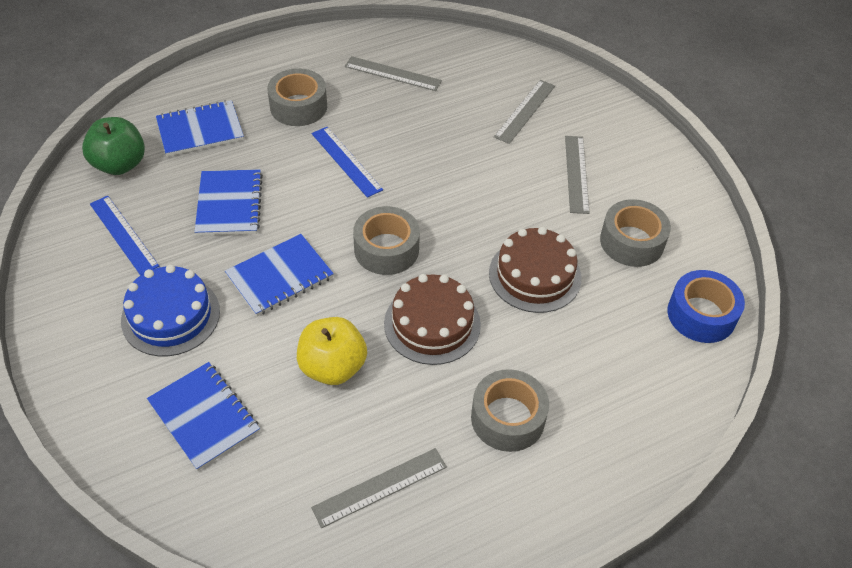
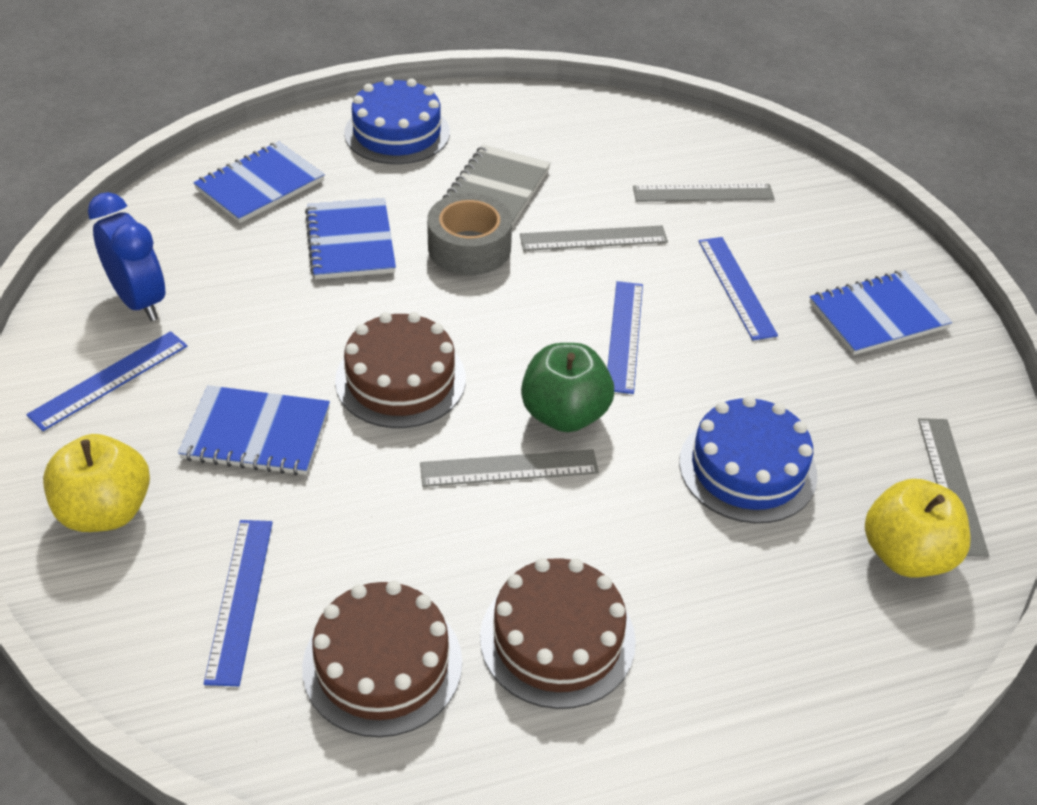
blue cake: [121,265,220,356] = 1 -> [344,77,450,164] [679,396,817,523] = 2
blue clock: none = 0 -> [88,192,166,321] = 1
blue ruler: [90,196,159,276] [312,127,383,198] = 2 -> [26,331,187,431] [203,520,273,686] [607,281,643,394] [699,237,778,340] = 4
blue tape: [667,270,745,343] = 1 -> none = 0
brown cake: [384,274,481,365] [489,227,581,313] = 2 -> [302,581,462,737] [335,312,466,428] [480,558,636,709] = 3
grey notebook: none = 0 -> [442,145,551,226] = 1
grey tape: [267,68,327,126] [353,206,420,275] [471,369,549,452] [600,199,671,267] = 4 -> [427,193,512,275] = 1
yellow apple: [297,317,367,385] = 1 -> [43,434,150,532] [865,479,971,577] = 2

